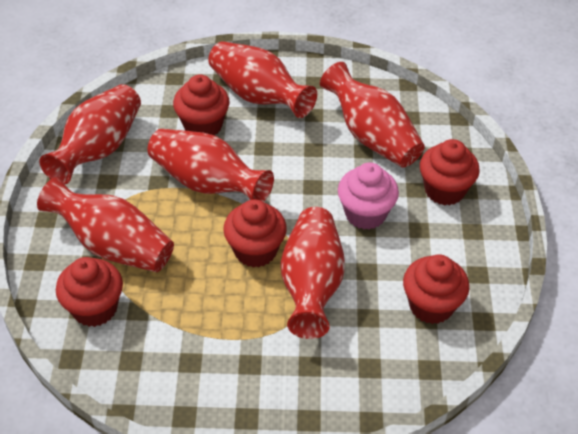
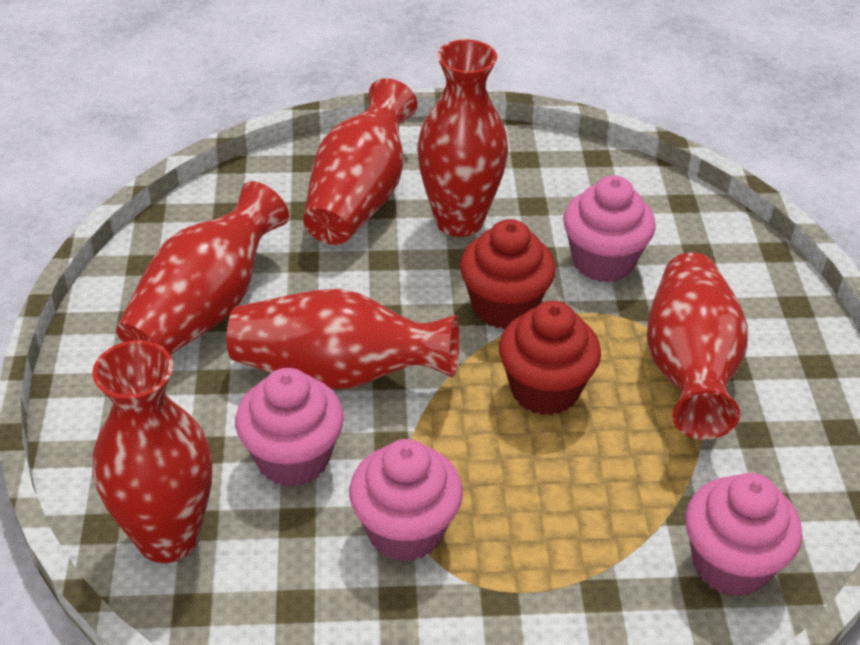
pink cupcake: [338,163,399,229] = 1 -> [235,368,344,487] [349,439,463,562] [563,175,656,283] [685,473,802,597] = 4
red cupcake: [56,257,123,327] [173,75,230,136] [223,199,287,268] [403,254,469,324] [420,139,480,206] = 5 -> [460,219,556,329] [499,301,601,415] = 2

